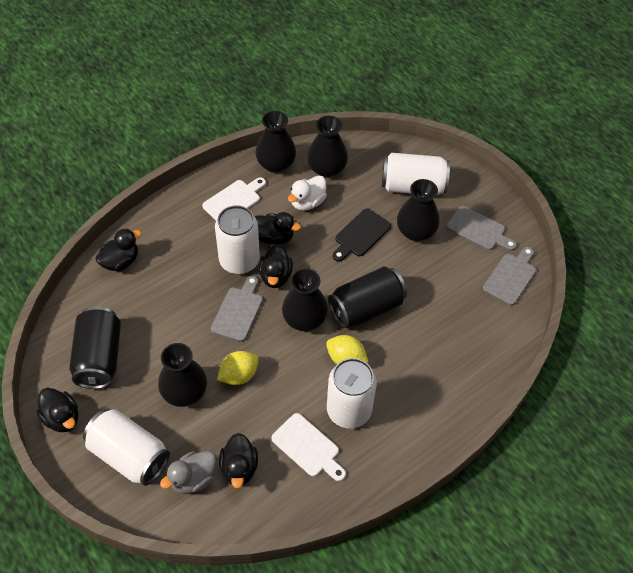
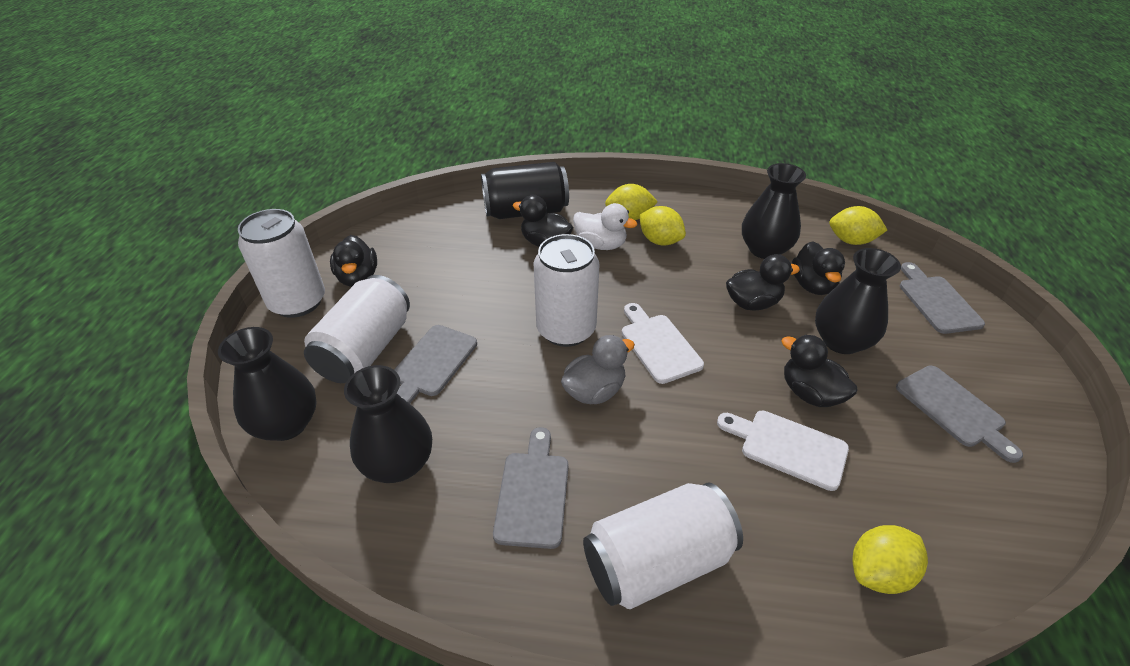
black can: [69,306,121,389] [328,267,407,328] = 2 -> [481,162,569,219] = 1
black cutting board: [333,208,391,262] = 1 -> none = 0
black vase: [158,343,207,407] [256,111,296,173] [282,268,328,331] [307,116,348,178] [397,179,440,241] = 5 -> [218,327,317,441] [344,365,432,483] [742,163,806,259] [815,248,901,354] = 4
grey cutting board: [211,276,263,342] [446,206,517,251] [483,247,536,305] = 3 -> [394,325,477,404] [493,427,568,549] [896,366,1023,463] [900,262,985,334] = 4
yellow lemon: [217,351,259,385] [326,335,368,364] = 2 -> [605,184,658,220] [639,206,686,246] [829,206,887,245] [852,525,928,594] = 4

